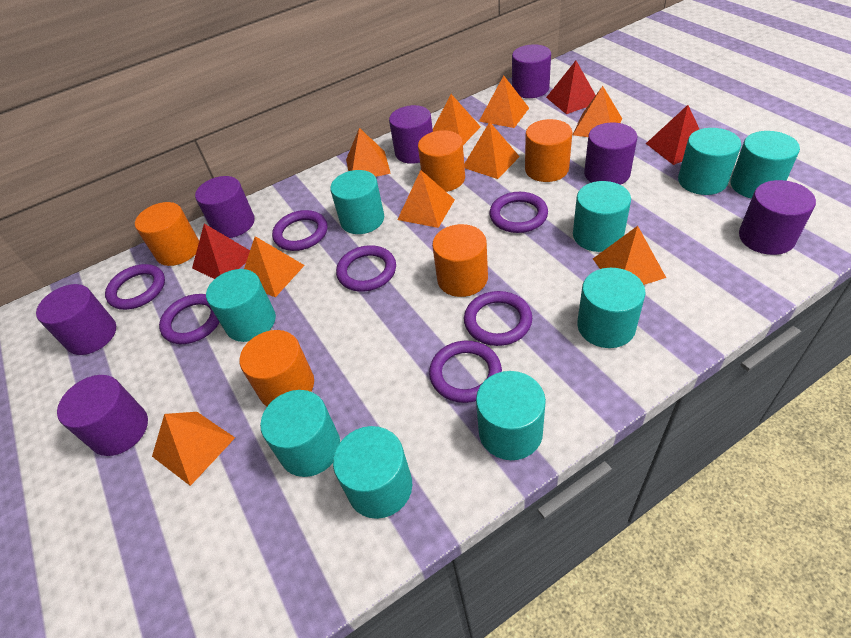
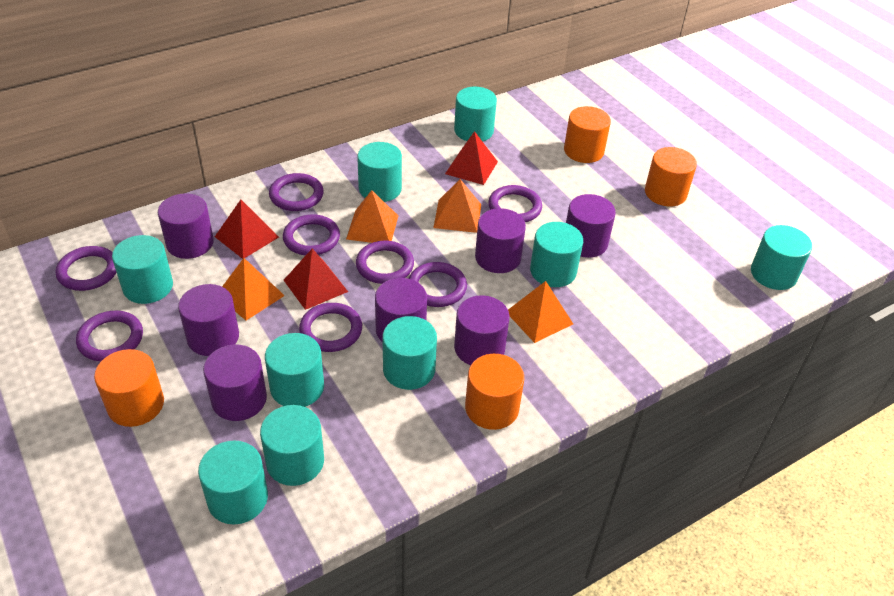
orange cylinder: [135,202,199,266] [240,330,314,406] [418,130,465,192] [432,224,488,297] [525,119,572,182] = 5 -> [94,349,164,427] [465,354,524,430] [564,106,611,163] [645,147,697,206] = 4
orange pyramid: [152,412,235,486] [244,236,305,297] [346,128,391,177] [397,170,455,228] [433,94,481,145] [464,122,520,179] [479,76,529,128] [573,86,622,137] [593,226,666,285] = 9 -> [222,258,285,321] [346,190,398,243] [433,179,481,233] [508,281,573,343] = 4
purple ring: [105,264,165,310] [159,294,220,344] [272,210,327,251] [336,245,396,292] [429,341,502,403] [464,291,532,346] [489,192,548,233] = 7 -> [56,246,117,291] [76,311,143,361] [269,173,324,211] [283,214,340,256] [299,303,362,352] [356,241,414,284] [409,262,467,307] [488,185,542,222] = 8

